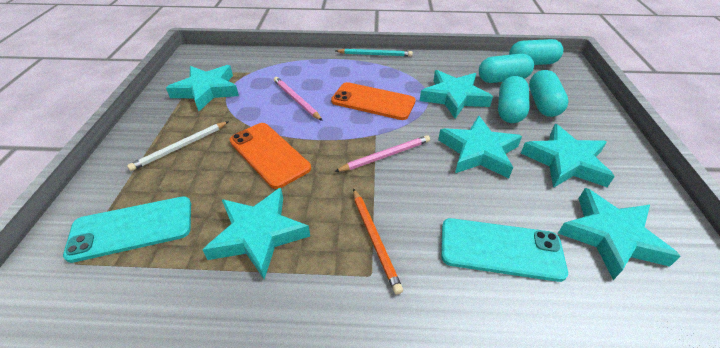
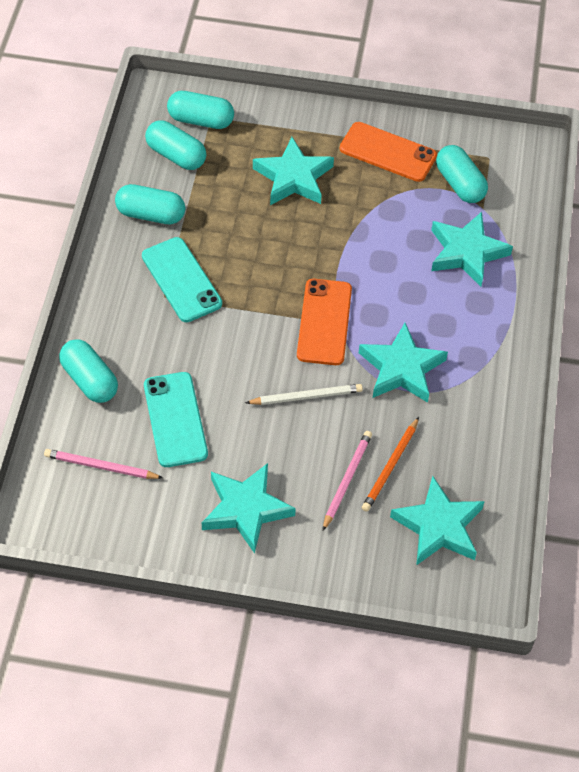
turquoise capsule: [479,54,534,83] [498,76,530,123] [509,39,563,65] [529,70,568,117] = 4 -> [59,339,118,403] [115,184,185,224] [145,120,206,170] [167,91,234,129] [436,145,488,203] = 5
turquoise pencil: [336,49,413,57] = 1 -> none = 0
turquoise star: [166,65,239,111] [203,188,310,279] [420,70,493,119] [438,115,522,178] [521,124,615,188] [558,188,681,280] = 6 -> [202,463,296,554] [253,137,334,205] [359,323,448,403] [390,476,485,565] [431,212,513,287] = 5

